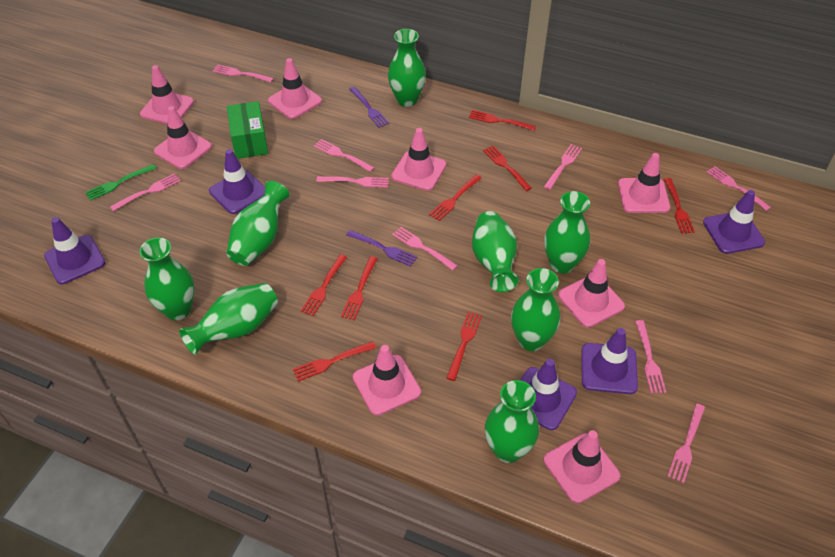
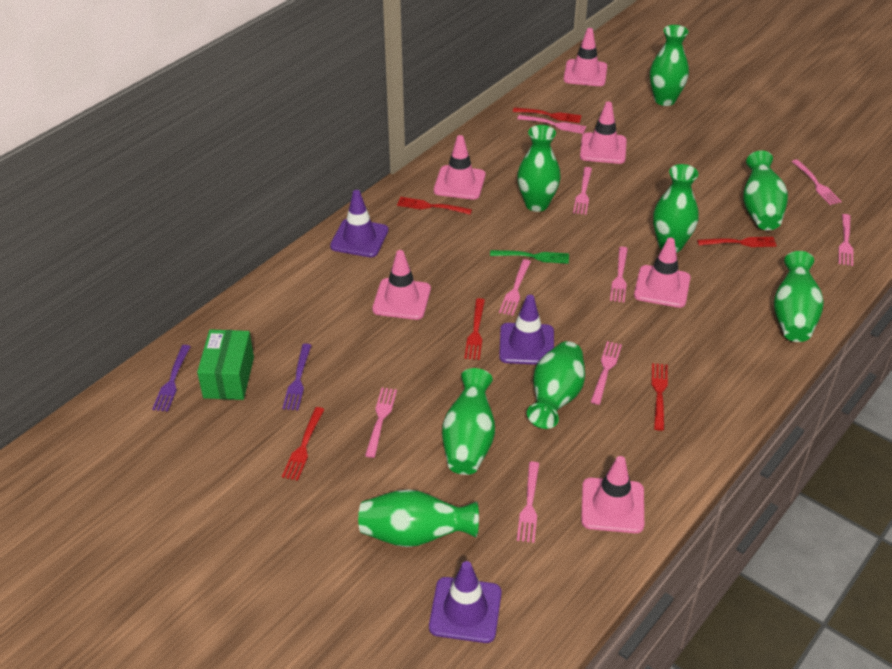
pink traffic cone: [140,65,194,124] [154,106,212,169] [268,58,322,119] [353,345,421,416] [391,128,446,191] [544,430,621,503] [558,259,625,328] [618,153,670,213] = 8 -> [372,250,431,320] [434,135,485,200] [564,28,607,86] [580,101,627,164] [581,456,644,533] [634,238,691,308] = 6
purple traffic cone: [44,217,105,284] [209,149,265,214] [521,359,577,430] [581,328,638,394] [703,190,765,254] = 5 -> [330,190,388,257] [429,561,502,643] [499,295,554,365] = 3
red fork: [293,341,376,382] [301,254,347,316] [341,256,378,320] [429,175,482,221] [446,312,482,381] [469,110,536,131] [483,146,532,191] [664,178,695,234] = 8 -> [282,407,324,481] [397,197,472,215] [464,298,485,360] [513,108,581,123] [651,363,668,431] [697,237,777,247] = 6

